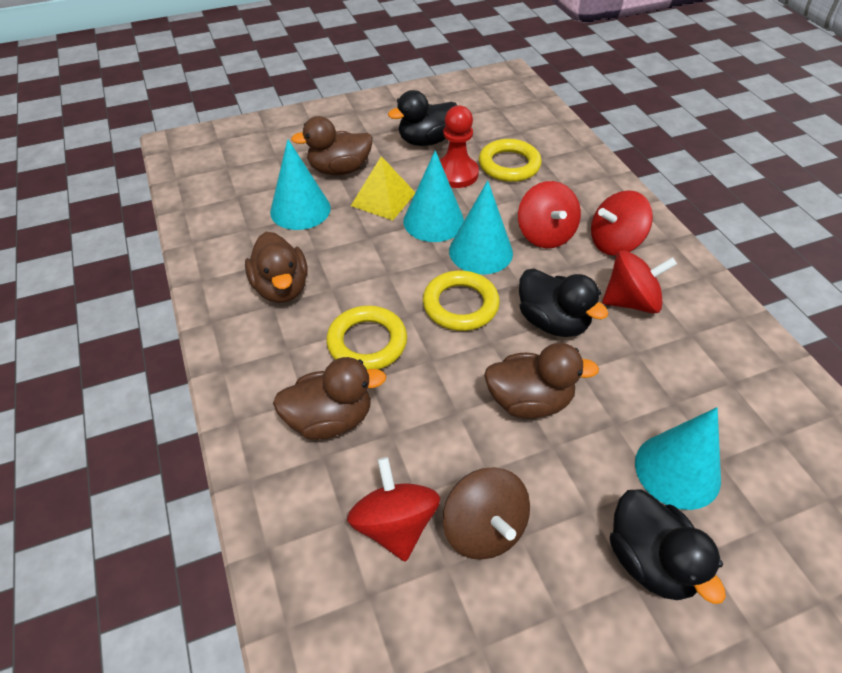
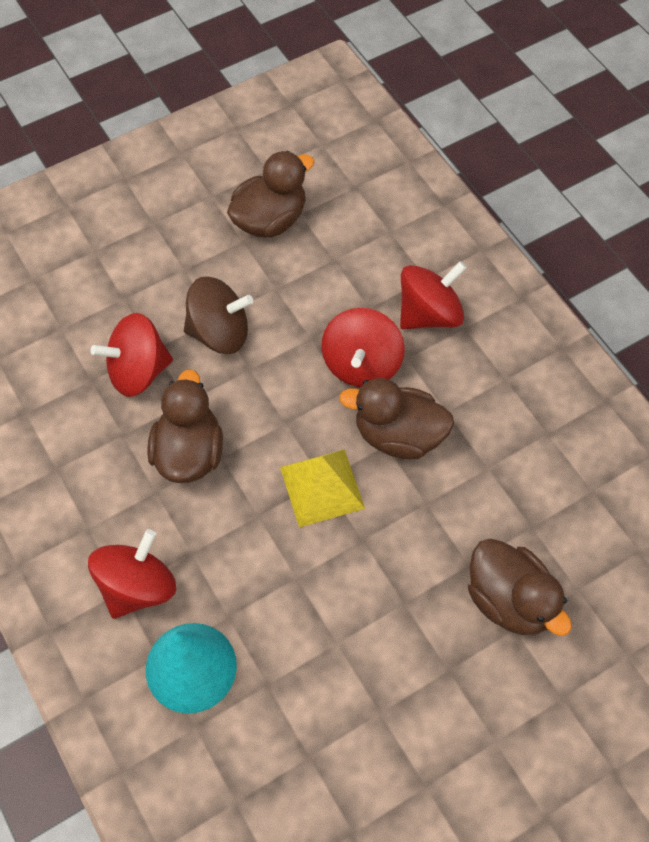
black duck: [388,90,457,146] [519,268,609,337] [610,489,726,604] = 3 -> none = 0
red pawn: [439,106,479,188] = 1 -> none = 0
turquoise cone: [270,139,331,230] [403,150,464,242] [449,180,513,274] [635,407,721,510] = 4 -> [146,623,237,714] = 1
yellow ring: [326,306,407,370] [423,271,500,331] [479,139,542,182] = 3 -> none = 0

